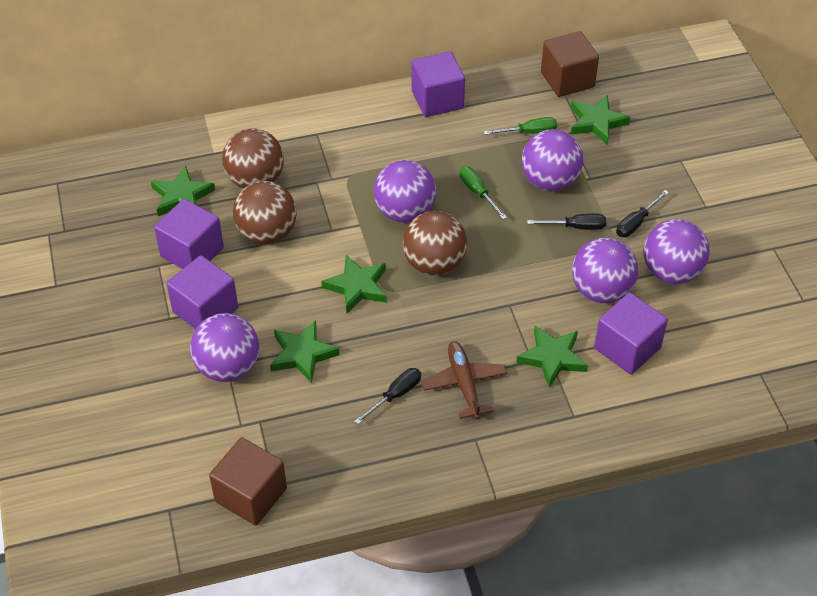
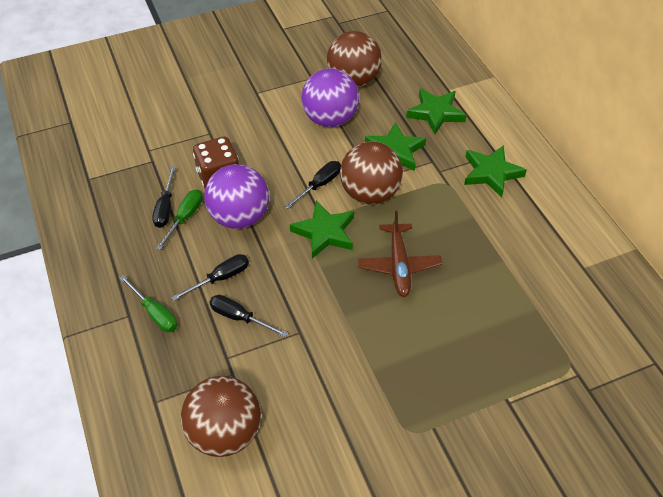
black screwdriver: [354,368,421,424] [527,213,606,230] [616,190,669,237] = 3 -> [152,166,176,228] [172,254,249,301] [209,295,288,338] [285,161,341,209] = 4
brown cube: [209,437,287,526] [541,31,599,97] = 2 -> none = 0
brown dice: none = 0 -> [193,137,239,188] = 1
green star: [151,166,215,216] [270,320,340,383] [321,255,387,313] [516,326,588,388] [571,95,630,144] = 5 -> [290,201,354,259] [365,122,426,171] [406,88,466,134] [464,145,527,198] = 4
purple ball: [190,313,259,382] [374,160,436,223] [522,129,583,191] [572,238,638,303] [644,219,710,284] = 5 -> [204,164,269,229] [301,68,359,127] = 2
purple cube: [154,199,224,269] [166,255,238,329] [412,51,465,117] [594,293,668,375] = 4 -> none = 0

